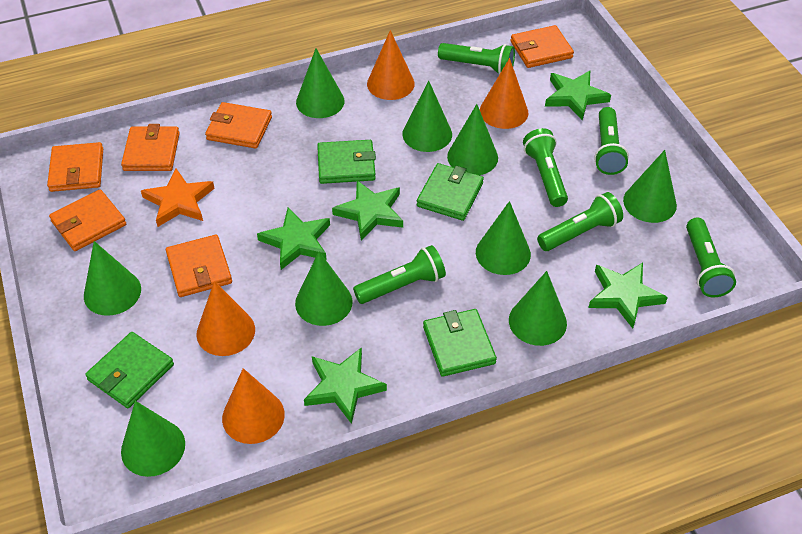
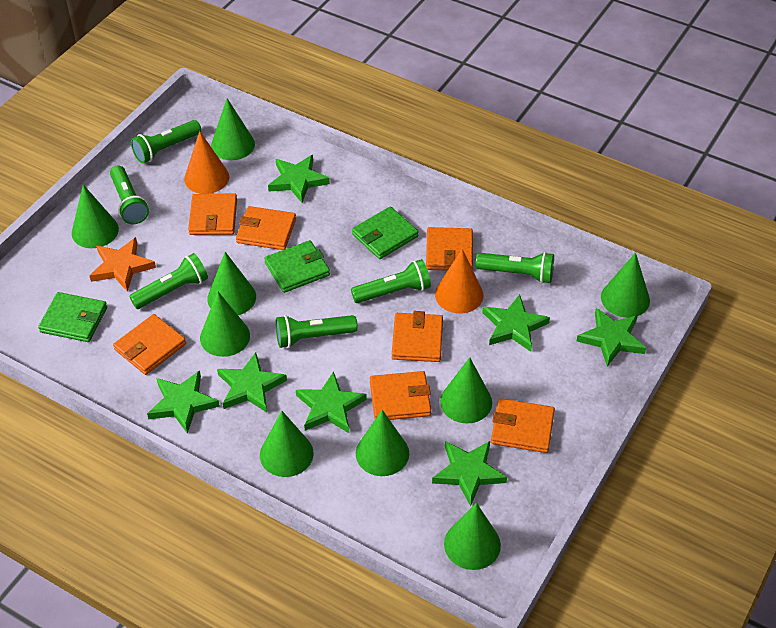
green star: [257,207,330,270] [304,347,387,424] [332,180,403,240] [545,71,611,120] [588,263,668,329] = 5 -> [147,371,220,434] [217,352,287,413] [268,155,330,203] [296,371,367,433] [432,441,507,506] [482,294,550,352] [577,308,646,367] = 7
green wallet: [85,332,174,408] [317,140,376,184] [417,163,484,221] [423,309,497,377] = 4 -> [38,292,107,342] [264,240,330,293] [352,206,419,259] = 3
orange cone: [197,281,255,356] [222,368,285,444] [367,30,415,100] [480,58,528,129] = 4 -> [184,131,229,194] [435,249,483,314] = 2
orange wallet: [47,142,103,192] [49,189,126,251] [121,124,180,171] [166,235,232,297] [205,102,272,149] [510,25,574,68] = 6 -> [113,314,186,375] [188,194,237,235] [236,206,296,250] [370,371,431,420] [392,311,443,362] [426,227,473,271] [491,398,555,453] = 7

